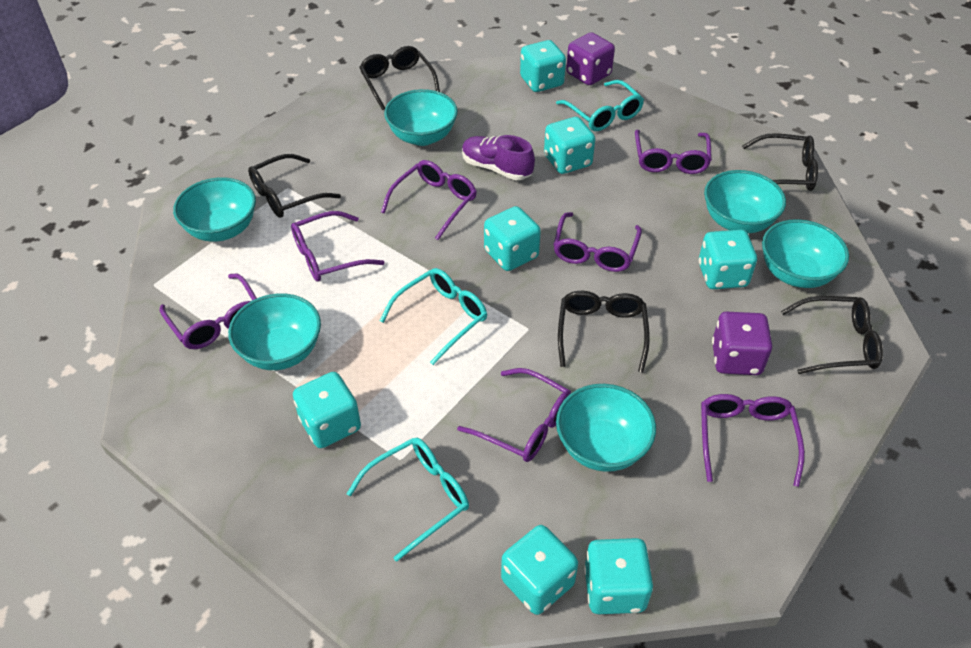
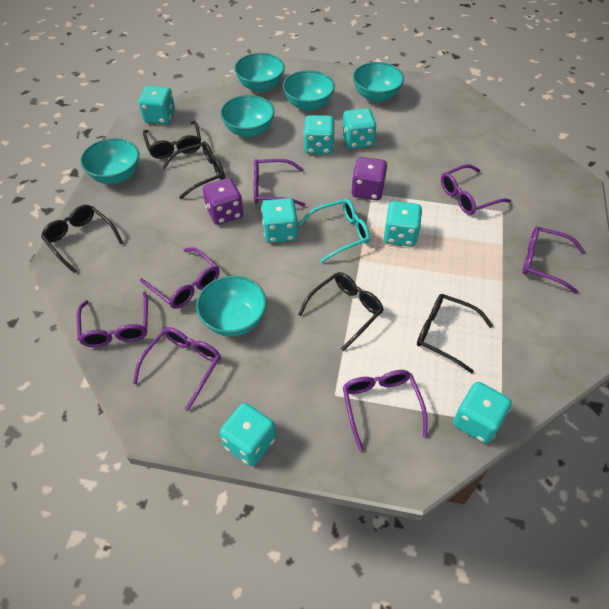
purple shoe: [462,135,535,180] = 1 -> none = 0
turquoise glasses: [347,438,469,562] [380,268,487,365] [556,80,644,131] = 3 -> [299,199,370,263] = 1

